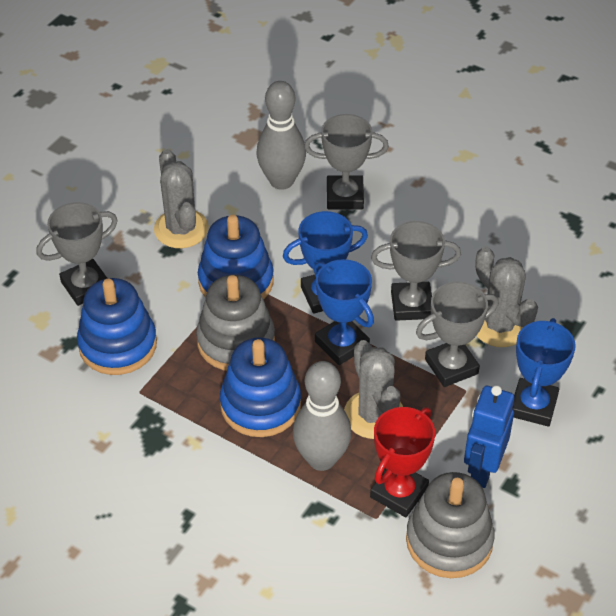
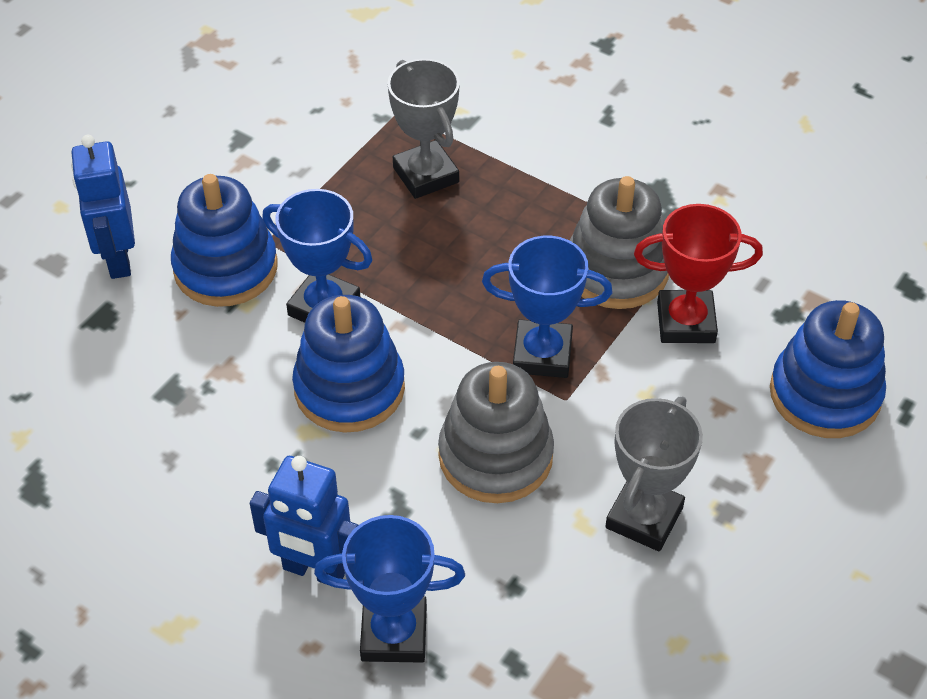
blue robot: [464,385,514,488] = 1 -> [71,135,135,279] [250,456,358,585] = 2
grey bowling pin: [256,81,306,190] [293,361,352,471] = 2 -> none = 0
grey cactus: [154,149,209,248] [344,340,403,439] [475,247,538,347] = 3 -> none = 0
grey trophy: [36,202,118,306] [304,114,389,209] [371,221,461,321] [416,282,499,387] = 4 -> [387,59,460,199] [605,396,703,551] = 2

